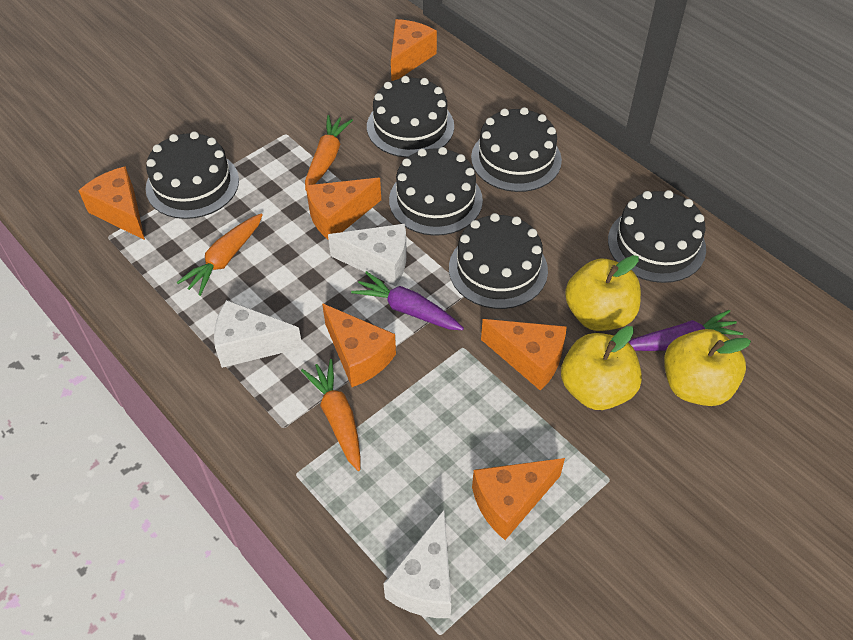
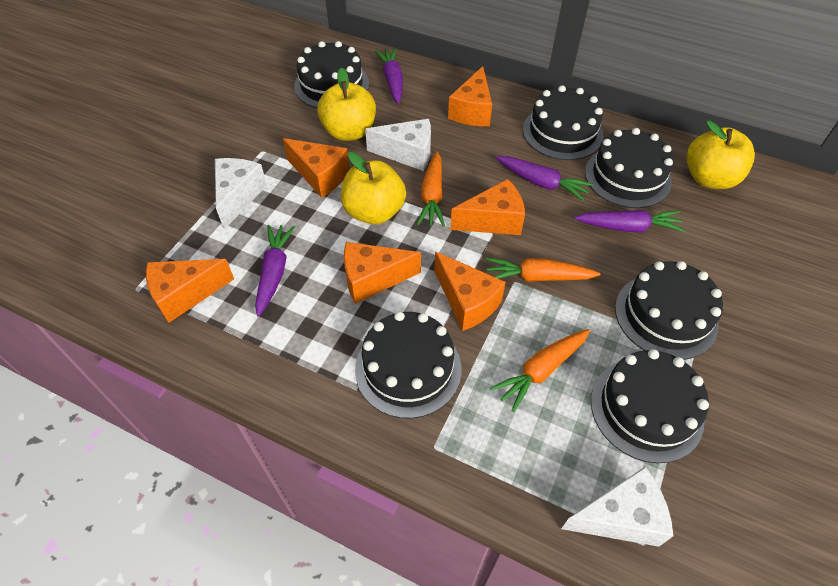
purple carrot: [351,271,464,330] [629,310,743,351] = 2 -> [255,225,295,317] [375,48,403,104] [496,156,593,201] [575,210,685,232] = 4

